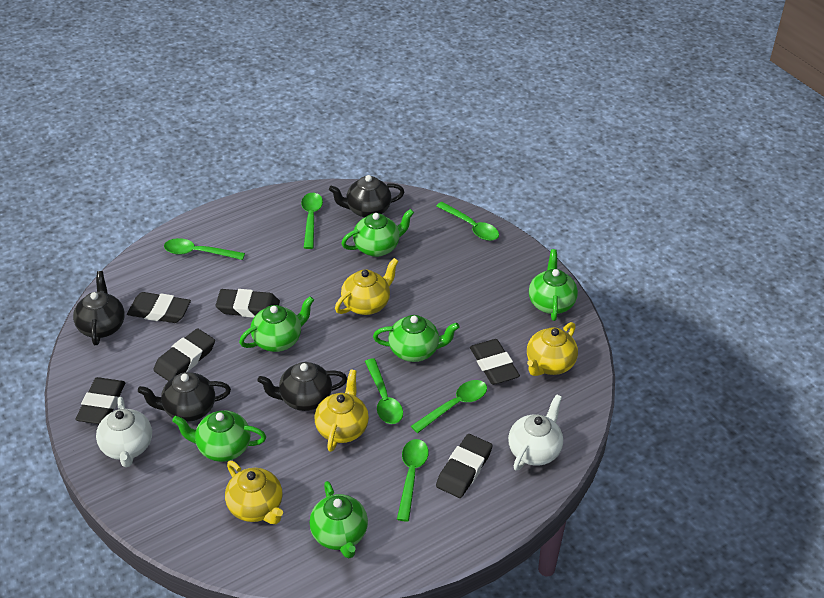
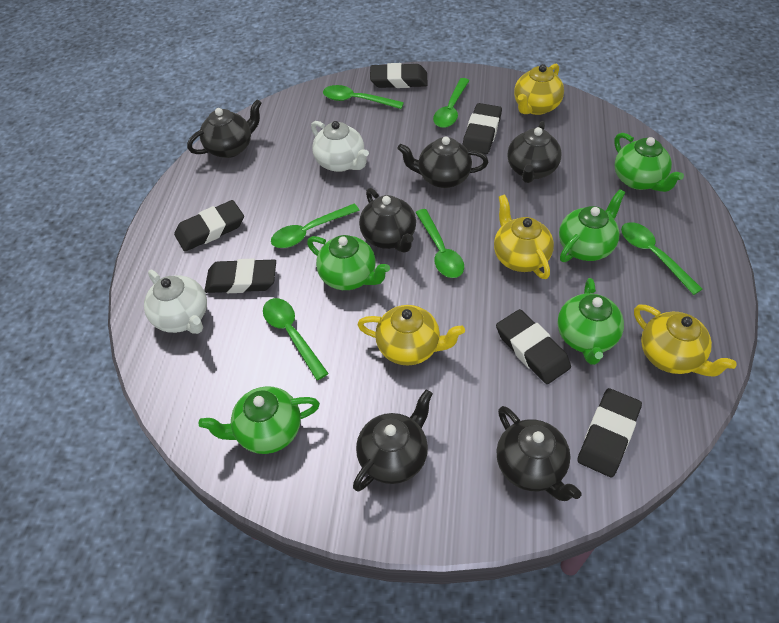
black teapot: [73,271,125,345] [138,372,231,422] [257,362,347,411] [329,175,404,218] = 4 -> [187,99,262,158] [353,390,433,491] [359,188,416,252] [397,137,488,188] [496,406,581,501] [507,121,562,183] = 6
green teapot: [172,411,266,462] [239,296,314,352] [309,481,368,558] [341,209,414,257] [373,315,459,362] [529,249,578,321] = 6 -> [198,387,320,454] [307,235,390,290] [557,278,624,365] [559,189,625,262] [614,133,684,192] = 5

